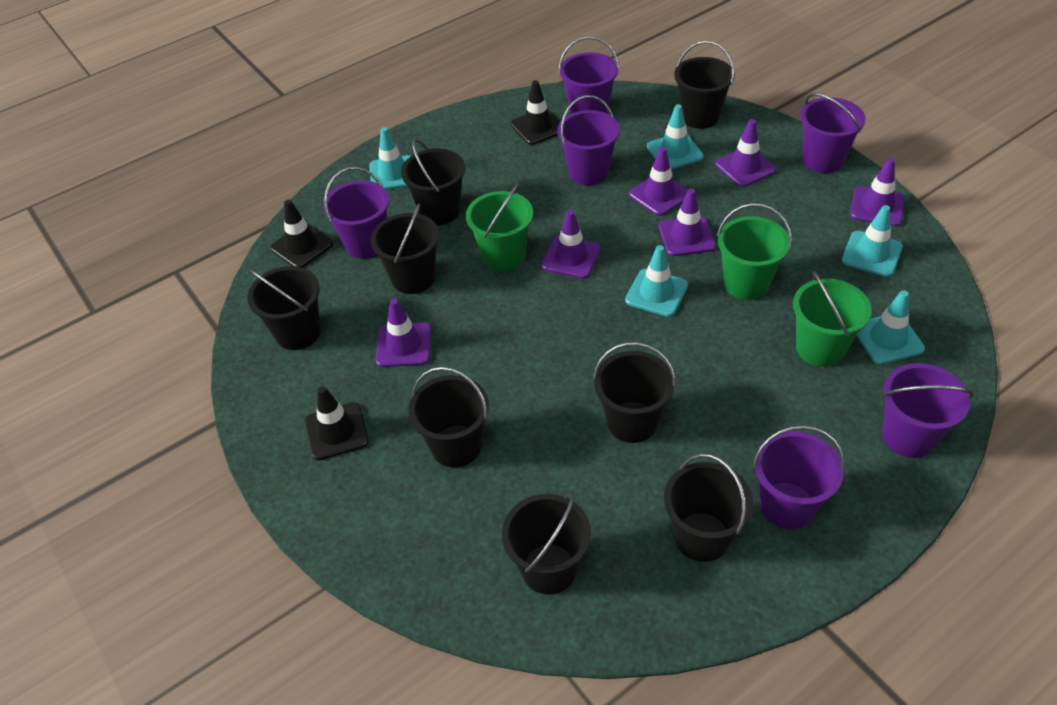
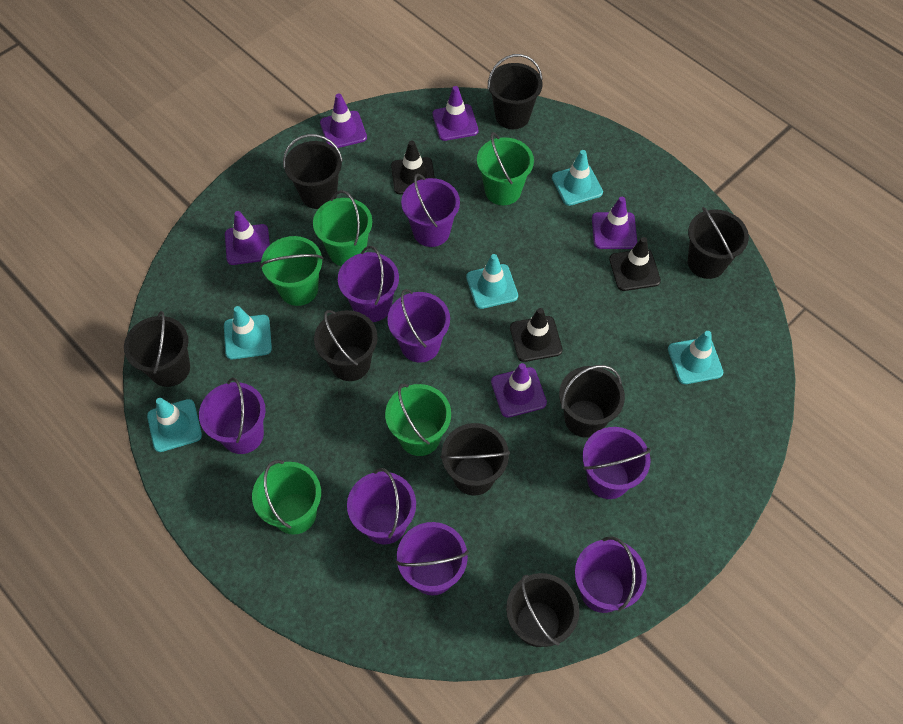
green bucket: [466,183,533,271] [717,203,792,300] [793,271,872,367] = 3 -> [252,460,321,535] [260,236,324,306] [313,190,372,266] [385,383,451,456] [477,132,534,205] = 5
purple bucket: [323,167,389,259] [557,95,620,185] [559,36,619,114] [753,425,845,530] [800,93,866,173] [882,363,973,458] = 6 -> [199,378,266,454] [338,246,399,322] [347,468,416,544] [387,289,450,363] [395,522,469,595] [401,174,460,247] [575,537,647,613] [582,427,651,499] = 8
purple traffic cone: [376,299,431,367] [542,210,601,279] [629,147,688,216] [659,189,716,256] [715,119,776,187] [850,158,905,226] = 6 -> [225,211,270,265] [320,94,367,148] [433,86,478,141] [491,363,547,418] [592,197,637,249] = 5

